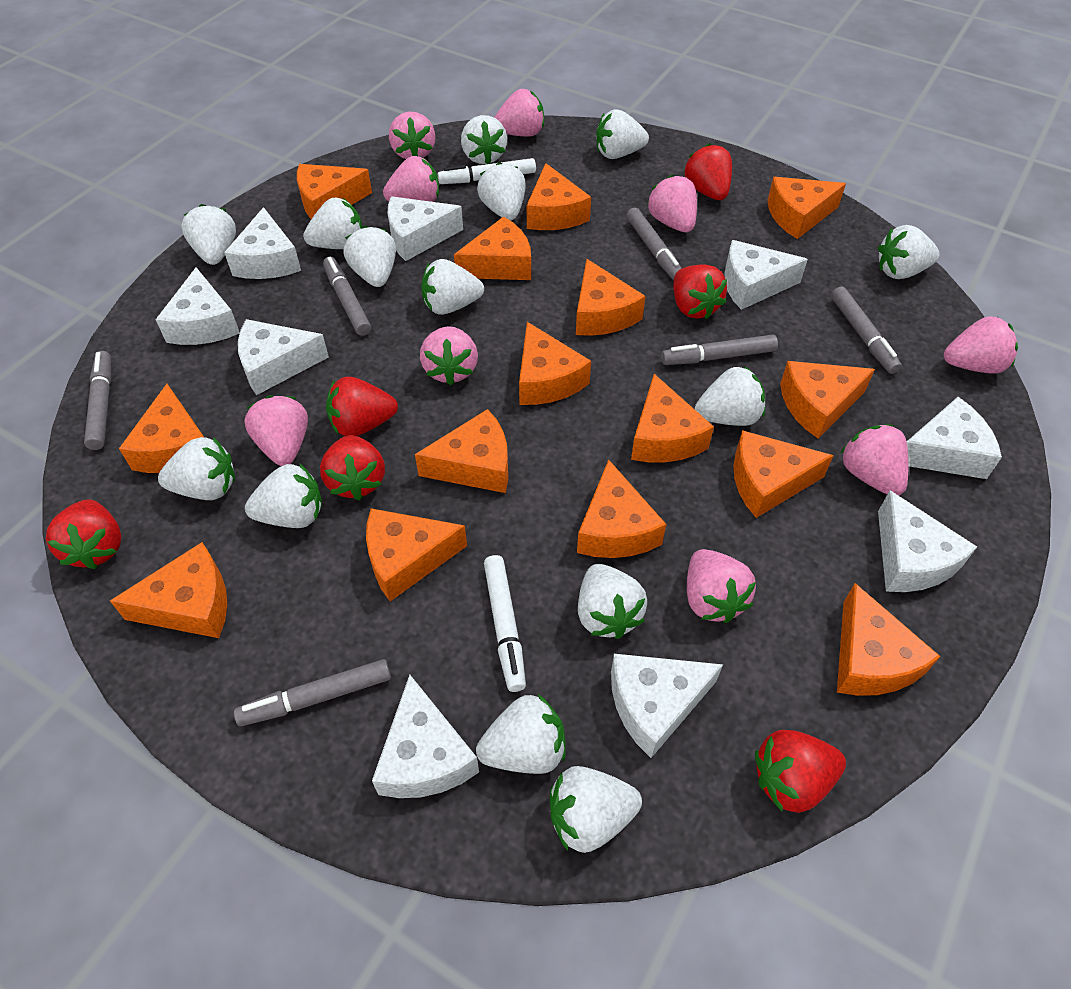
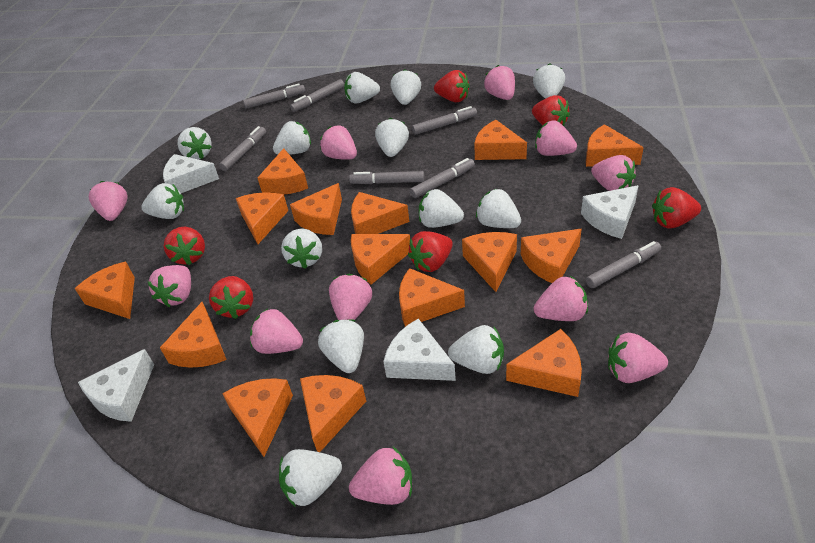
grey marker: [84,351,111,450] [234,659,391,726] [323,257,371,336] [626,208,682,281] [661,335,778,365] [831,287,902,374] = 6 -> [219,126,266,171] [243,83,305,109] [290,79,345,112] [349,171,424,184] [410,158,475,198] [412,106,477,135] [586,241,661,288] = 7
pink strawberry: [244,395,308,466] [383,156,439,202] [389,112,435,159] [420,326,478,385] [494,89,544,136] [647,175,697,232] [687,549,756,623] [840,424,908,495] [944,317,1018,374] = 9 -> [89,181,128,221] [147,265,191,307] [250,308,303,354] [320,125,357,160] [329,274,372,320] [349,447,412,505] [484,65,515,100] [534,276,588,321] [535,120,577,156] [591,155,636,191] [608,333,668,383] = 11
white cheese: [155,267,240,345] [224,207,301,279] [238,319,329,395] [372,675,479,798] [388,196,463,261] [611,654,723,758] [725,240,808,310] [878,490,977,592] [907,397,1002,479] = 9 -> [78,349,154,422] [163,154,219,193] [383,319,456,381] [581,185,639,239] = 4
white marker: [438,158,536,184] [484,555,526,692] = 2 -> none = 0
white strawberry: [158,437,235,500] [181,204,236,265] [245,463,322,528] [303,198,362,249] [343,226,396,287] [421,259,484,315] [461,115,507,164] [476,694,565,774] [477,162,526,220] [550,766,642,853] [578,564,647,639] [596,109,649,159] [695,366,765,426] [878,225,940,279] = 14 -> [141,183,184,219] [178,127,212,160] [273,121,311,155] [279,449,342,507] [281,229,322,269] [318,319,364,373] [344,72,380,103] [375,118,409,157] [391,69,421,105] [419,189,464,228] [448,325,504,374] [476,189,521,228] [533,63,565,99] = 13

